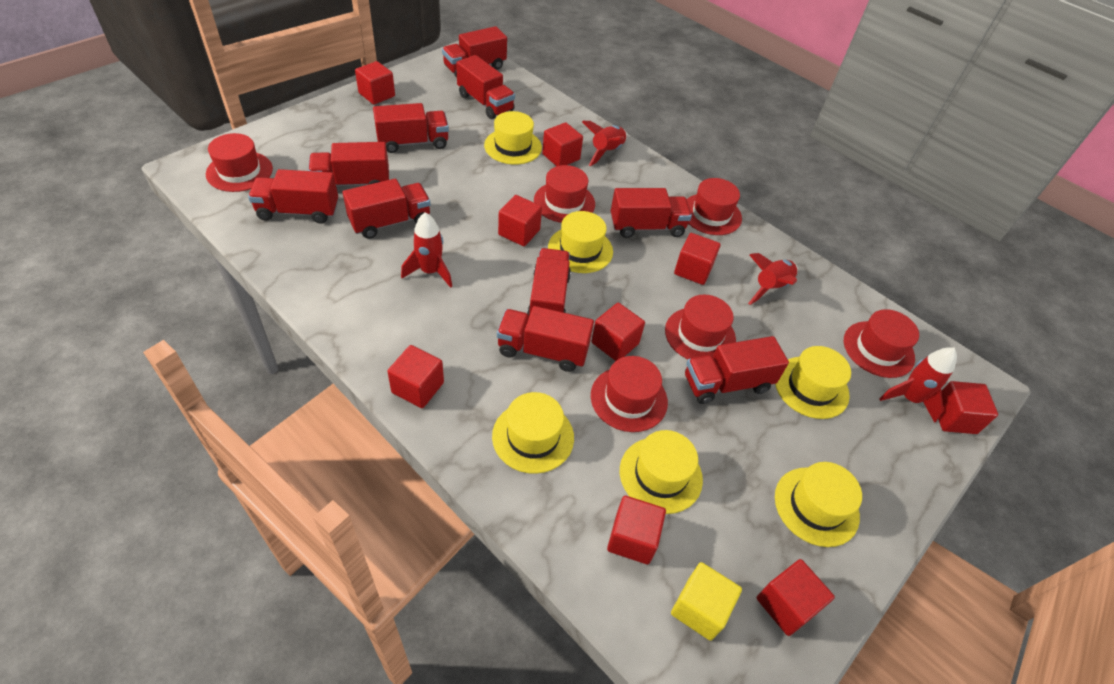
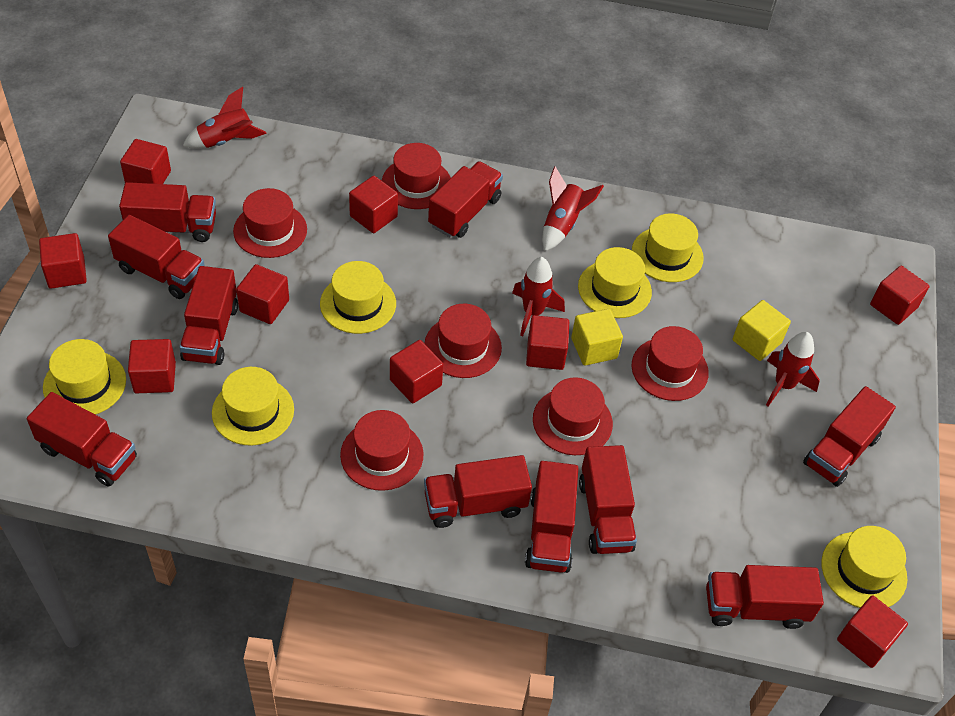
yellow cube: [671,562,742,641] = 1 -> [571,309,623,366] [732,300,791,361] = 2

